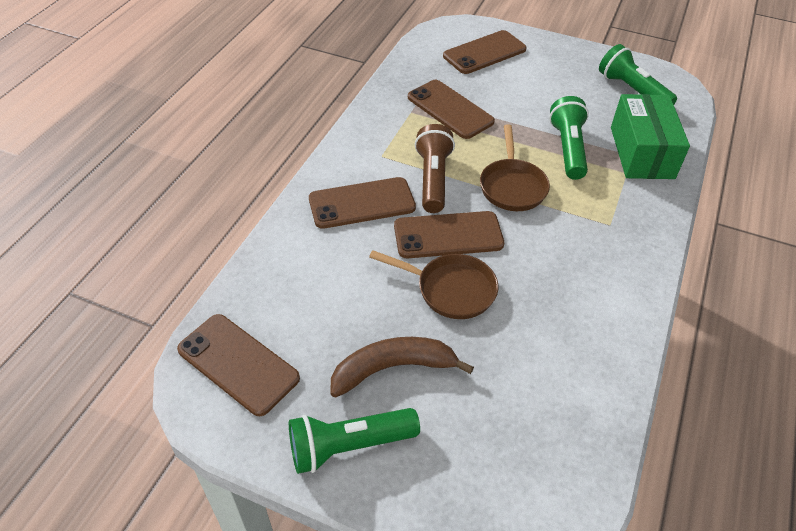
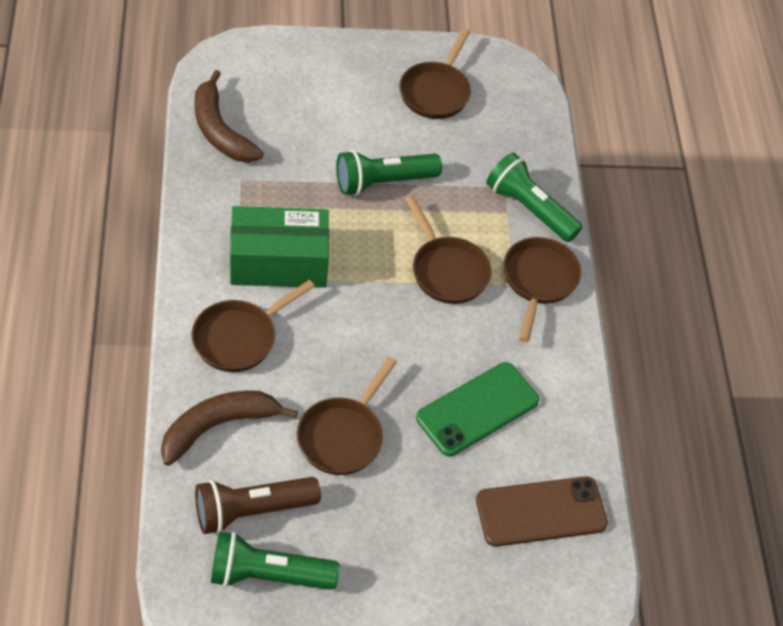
brown banana: [331,337,474,398] = 1 -> [161,391,298,466] [194,70,263,162] = 2
brown pan: [369,250,498,319] [480,124,550,211] = 2 -> [192,280,315,372] [297,357,397,475] [399,28,471,119] [405,195,492,304] [503,237,581,342] = 5
brown phone: [177,314,300,416] [309,177,416,229] [394,211,504,258] [408,80,495,139] [443,30,527,74] = 5 -> [476,476,608,547] = 1
green phone: none = 0 -> [416,362,539,456] = 1

